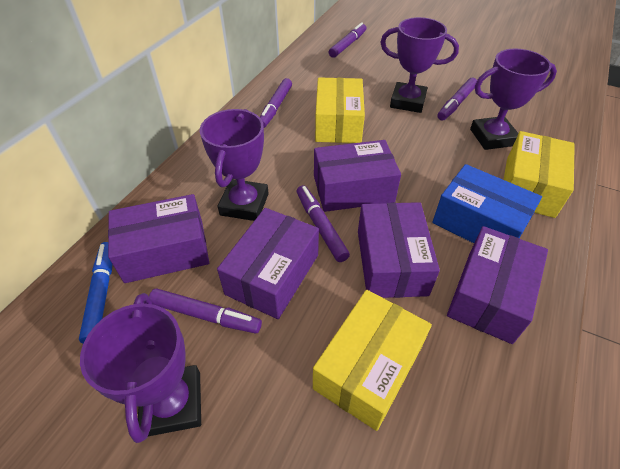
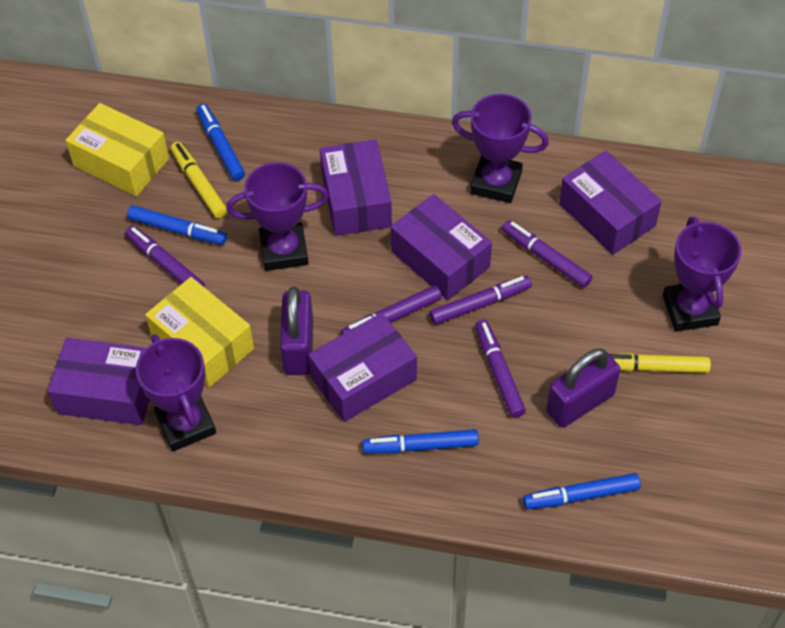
blue box: [432,164,542,243] = 1 -> none = 0
blue marker: [79,242,112,344] = 1 -> [127,205,227,245] [196,104,245,181] [362,429,479,454] [523,473,641,510] = 4
purple padlock: none = 0 -> [280,287,313,375] [546,348,620,428] = 2
yellow box: [313,290,432,431] [315,78,365,143] [504,131,575,218] = 3 -> [65,103,169,196] [145,277,254,387] = 2
yellow marker: none = 0 -> [171,142,227,218] [609,353,711,373] = 2

